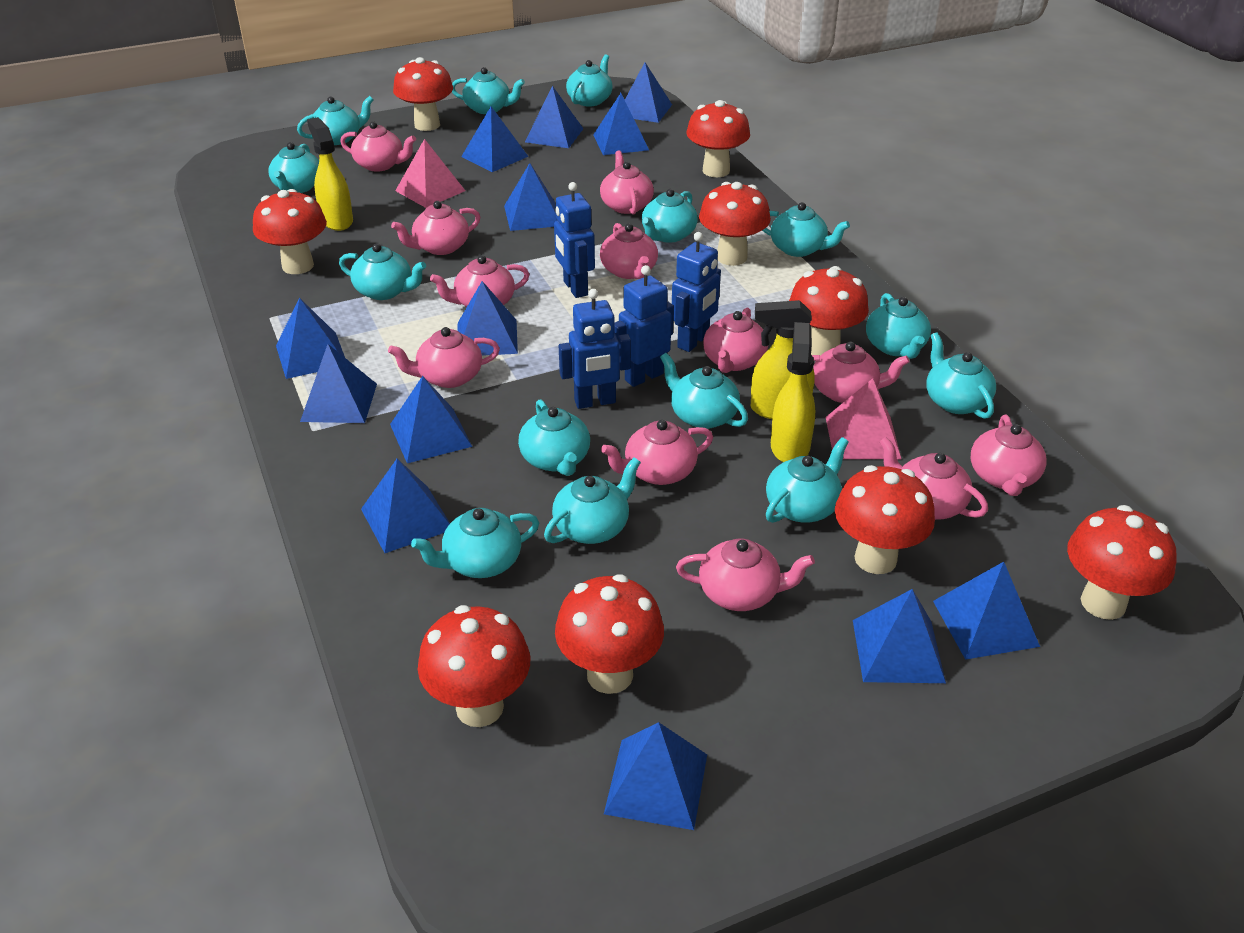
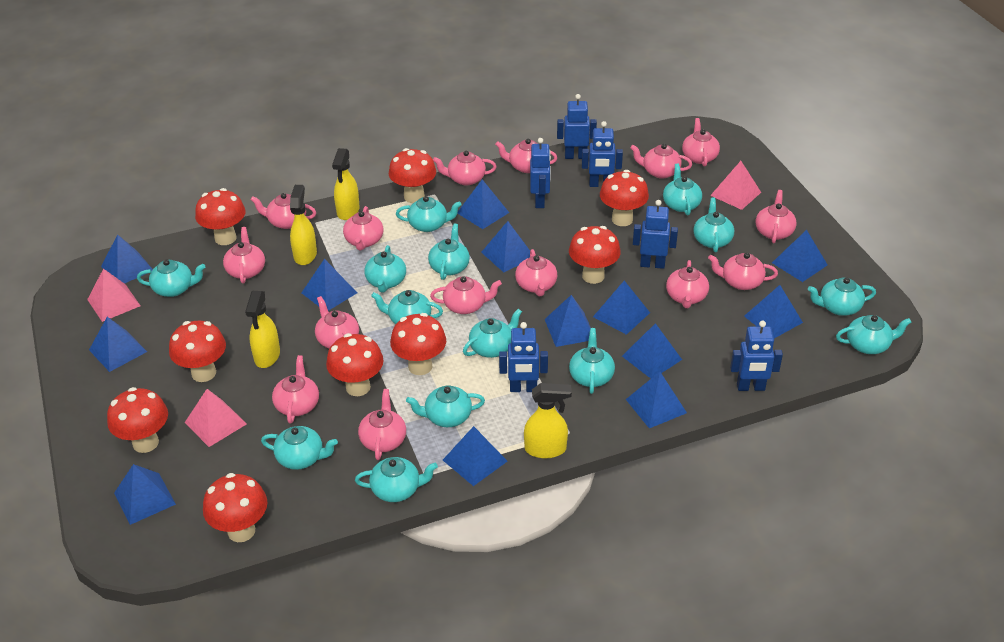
blue robot: [554,182,595,298] [559,289,631,409] [614,265,674,387] [672,232,721,352] = 4 -> [499,322,548,392] [530,138,551,208] [557,94,597,159] [582,121,623,187] [633,200,678,269] [730,321,783,391] = 6
pink pyramid: [395,139,465,208] [826,378,902,459] = 2 -> [87,269,140,322] [185,389,247,447] [710,161,761,210] = 3
pink teapot: [340,122,416,172] [388,327,500,388] [391,201,480,255] [430,255,530,307] [600,150,654,214] [600,223,658,279] [601,420,713,485] [676,538,815,611] [703,308,768,373] [812,342,910,403] [879,437,988,520] [971,414,1047,496] = 12 -> [223,227,265,283] [250,193,316,229] [272,355,319,424] [315,296,359,349] [343,206,383,250] [358,389,406,460] [430,276,502,314] [433,151,497,186] [495,139,557,173] [515,249,557,297] [630,144,692,179] [666,260,709,308] [682,118,720,167] [708,253,778,290] [756,190,797,243] = 15
yellow spray bottle: [307,117,353,231] [751,300,815,419] [771,322,815,462] = 3 -> [245,291,280,368] [290,185,317,265] [332,148,359,220] [524,383,572,458] = 4

